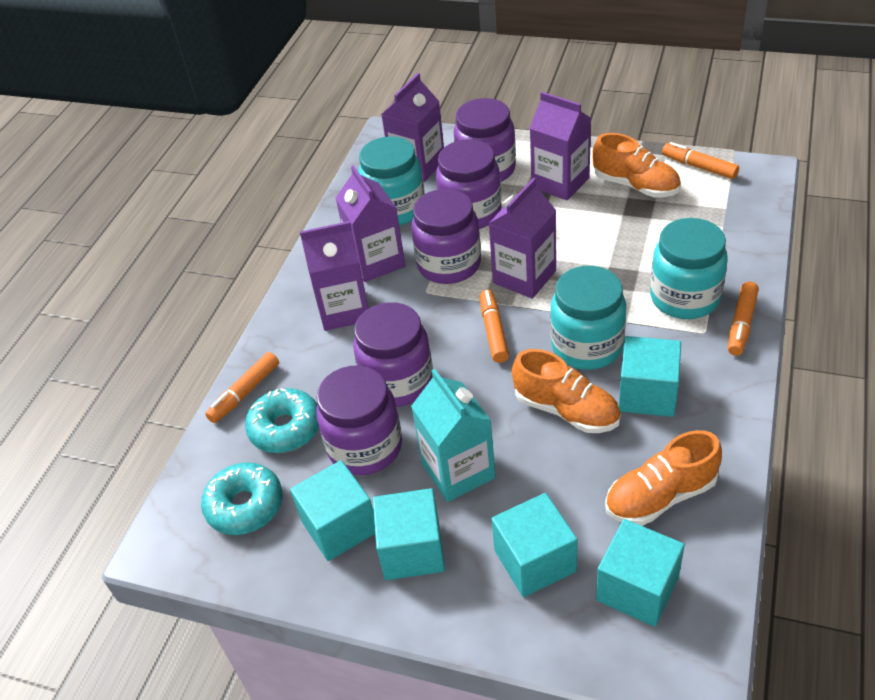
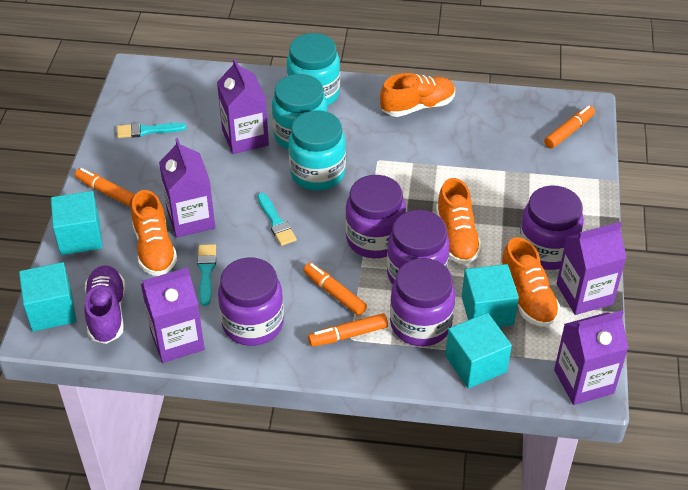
orange shoe: [512,349,621,433] [592,133,681,197] [605,430,722,526] = 3 -> [131,190,177,276] [380,73,455,117] [436,178,482,265] [501,237,560,327] = 4
purple shoe: none = 0 -> [84,265,125,344] = 1
turquoise brush: none = 0 -> [117,123,187,138] [197,244,216,306] [257,193,297,246] = 3
turquoise carton: [411,369,496,502] = 1 -> none = 0
turquoise cube: [290,460,375,561] [373,488,445,580] [491,493,578,597] [596,519,685,627] [619,336,681,417] = 5 -> [19,262,76,331] [51,191,103,255] [445,313,512,388] [462,264,519,327] = 4
turquoise donut: [201,462,283,535] [245,388,319,453] = 2 -> none = 0

